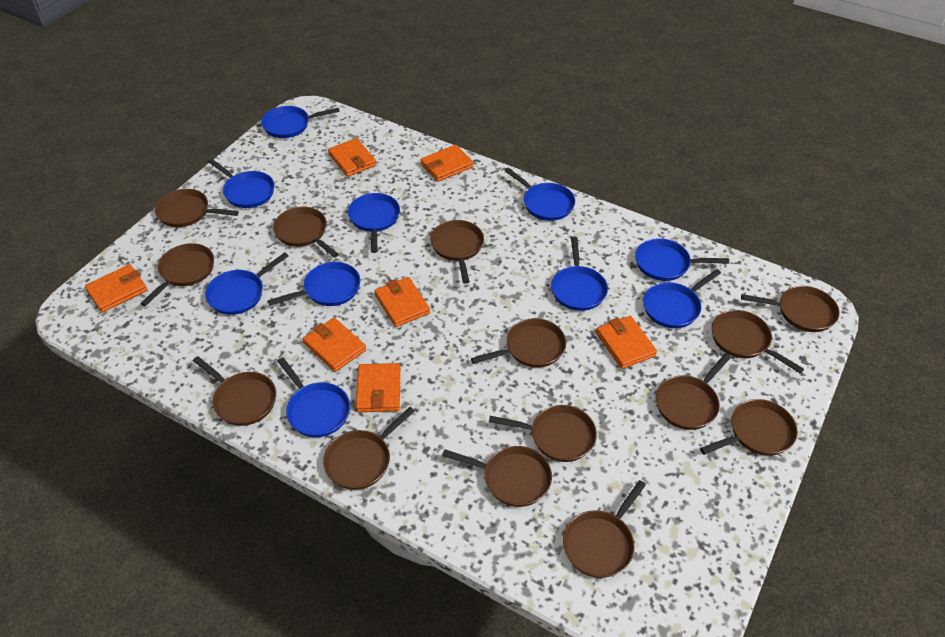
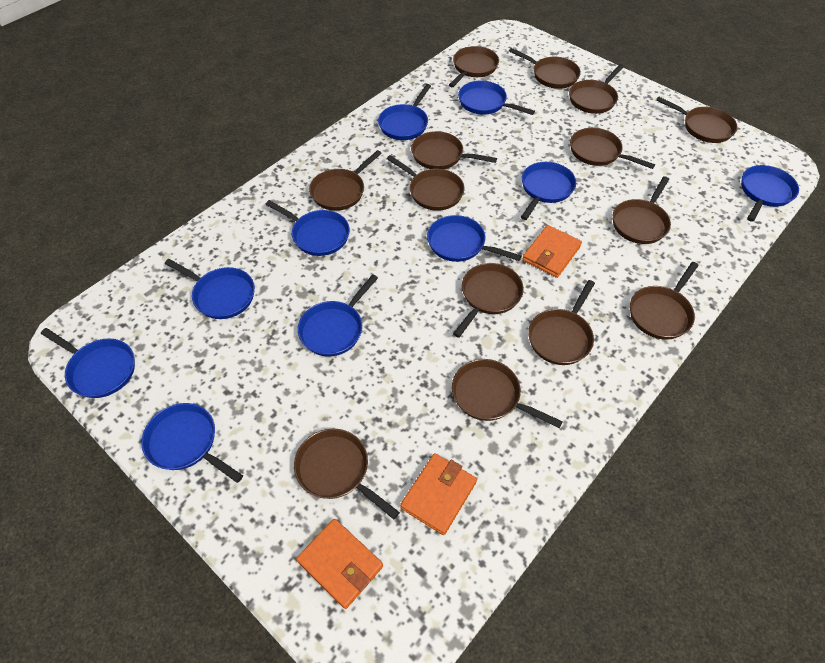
orange wallet: [85,264,147,313] [303,318,366,372] [328,138,377,177] [356,363,400,412] [375,277,430,327] [421,145,473,182] [596,316,657,369] = 7 -> [296,519,383,609] [400,453,477,535] [522,225,582,278] = 3

